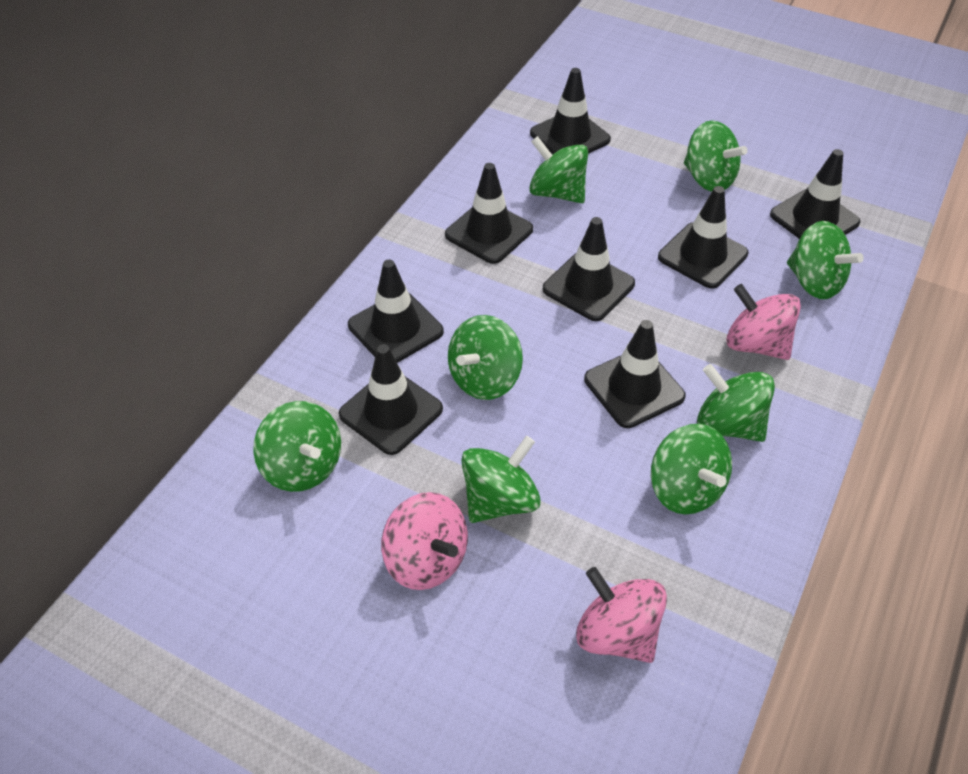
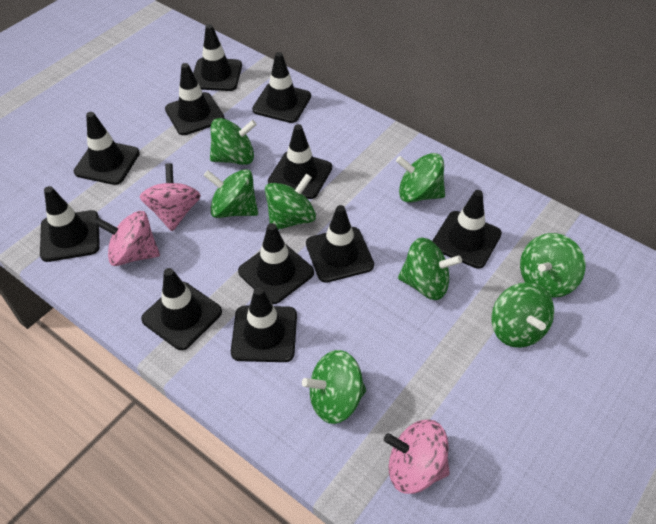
black traffic cone: [339,344,443,455] [348,259,444,363] [445,163,533,264] [530,68,611,154] [543,217,635,321] [584,320,686,428] [658,186,748,289] [770,149,860,239] = 8 -> [40,186,100,262] [74,112,140,185] [141,268,222,350] [165,63,225,135] [193,24,242,91] [231,287,297,362] [238,223,314,304] [252,52,311,123] [268,124,332,199] [306,205,374,283] [433,190,502,269] = 11

